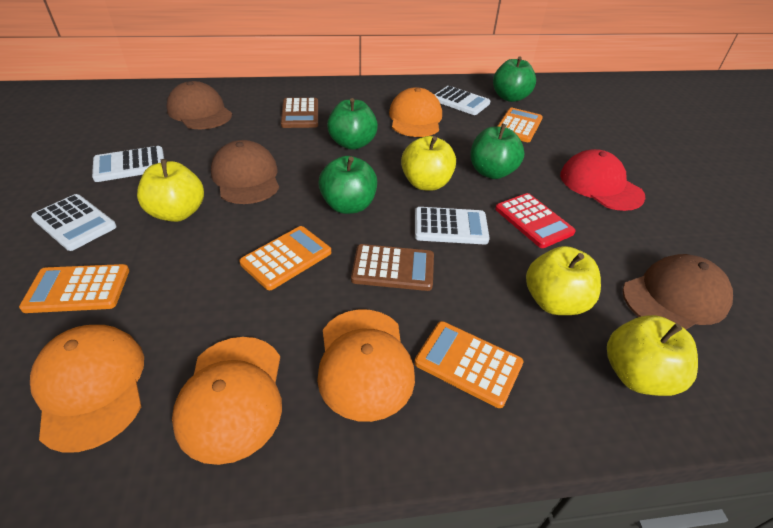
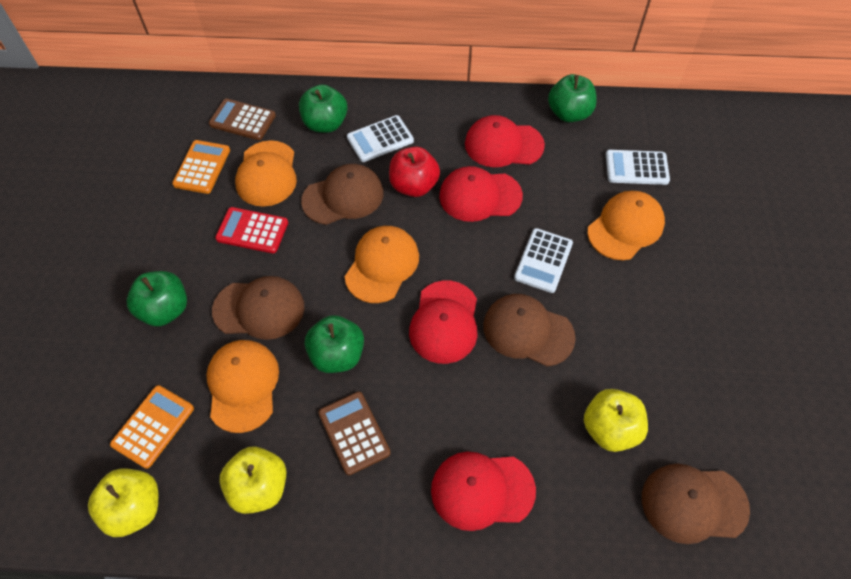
brown cap: [167,81,232,129] [211,140,279,204] [622,254,733,329] = 3 -> [212,276,304,340] [301,164,384,225] [483,294,576,367] [642,464,750,544] = 4
orange calculator: [19,264,129,313] [239,226,331,290] [414,321,524,408] [497,108,543,142] = 4 -> [110,385,194,469] [172,140,230,194] = 2
red apple: none = 0 -> [389,147,440,197] = 1
red cap: [560,149,645,211] = 1 -> [409,280,477,364] [431,452,536,531] [439,166,523,222] [465,115,545,167] = 4
white calculator: [31,194,117,251] [92,146,164,182] [415,207,490,245] [434,86,490,115] = 4 -> [347,115,414,162] [514,228,573,293] [606,150,670,185] = 3
yellow apple: [137,159,204,222] [401,136,456,191] [526,246,601,315] [607,315,698,396] = 4 -> [88,468,158,537] [219,447,286,514] [584,389,648,452] = 3

